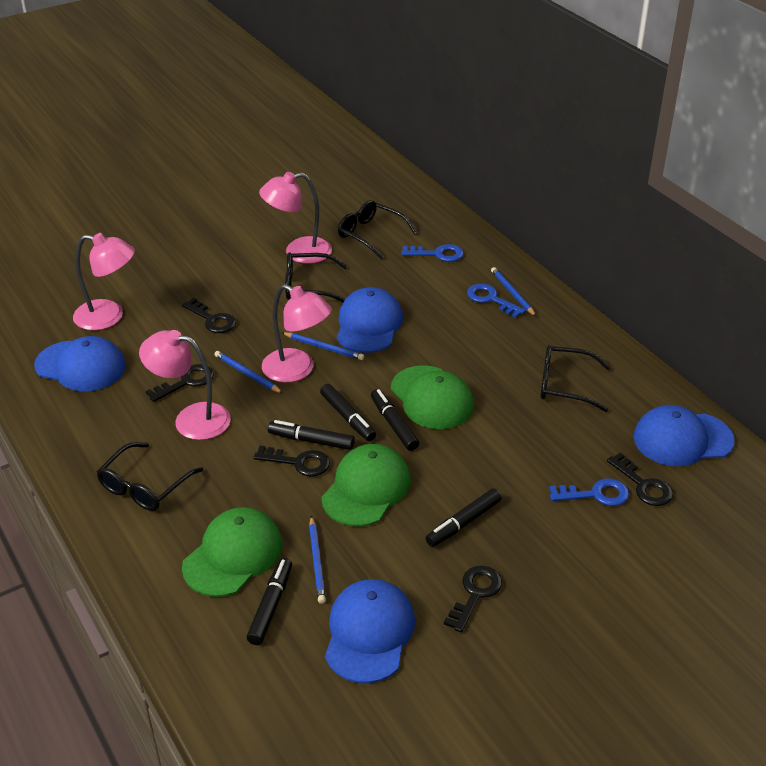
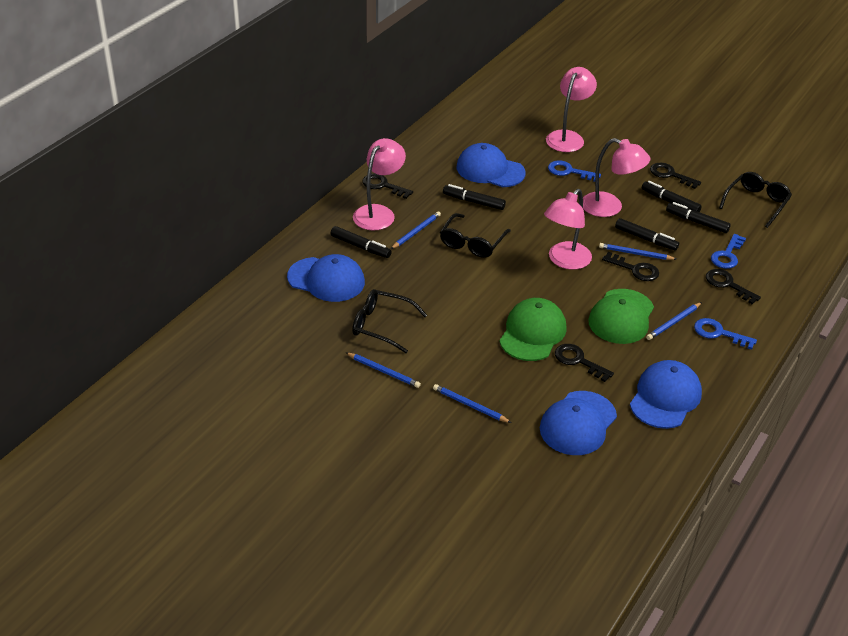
black glasses: [96,442,203,511] [285,252,347,302] [338,200,417,260] [541,345,611,412] = 4 -> [352,289,427,353] [440,213,511,258] [719,172,792,228] = 3
blue pencil: [214,351,283,393] [281,332,364,360] [309,516,326,604] [491,267,536,316] = 4 -> [345,352,421,388] [391,211,441,249] [433,384,511,423] [599,243,676,260] [646,302,702,340] = 5
green cap: [182,507,283,597] [321,444,411,527] [391,365,474,429] = 3 -> [499,298,567,361] [588,289,654,344] = 2

